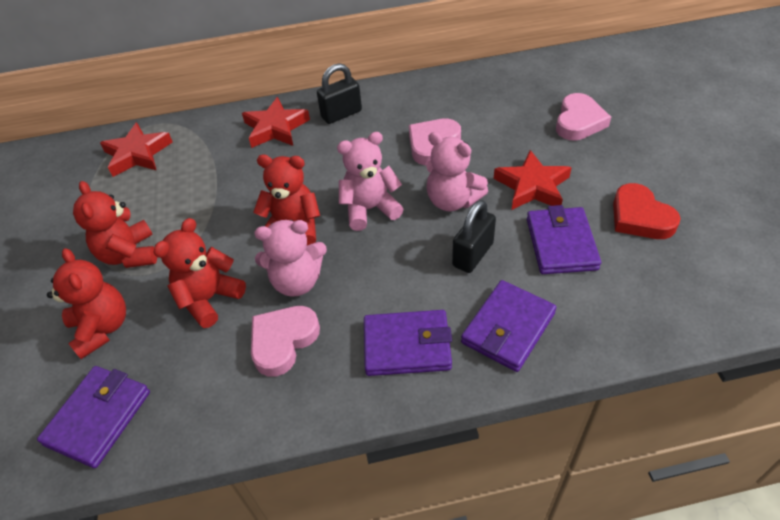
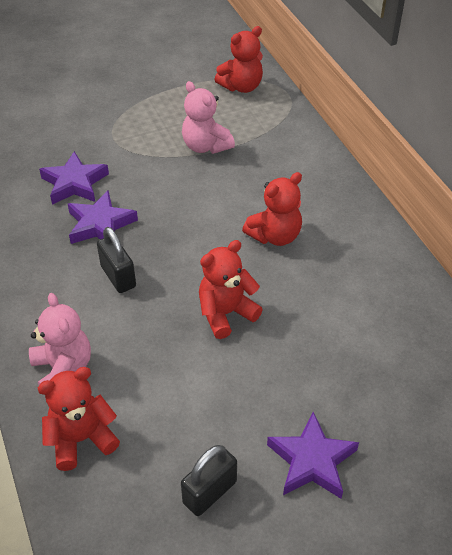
pink heart: [251,306,320,377] [409,118,461,165] [556,93,611,140] = 3 -> none = 0
pink teddy bear: [254,220,327,297] [337,132,403,231] [426,132,488,212] = 3 -> [29,293,91,385] [182,81,235,154] = 2
purple star: none = 0 -> [39,151,109,205] [68,190,138,244] [267,412,359,499] = 3
purple wallet: [37,366,150,468] [364,310,452,376] [461,280,556,372] [527,205,601,274] = 4 -> none = 0
red heart: [613,183,681,239] = 1 -> none = 0
red star: [100,123,173,177] [242,97,310,148] [494,150,572,210] = 3 -> none = 0

